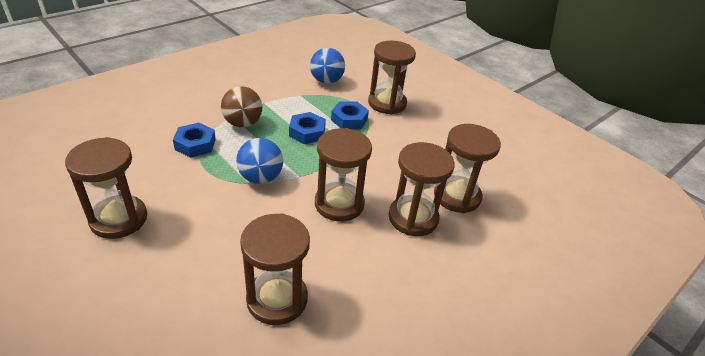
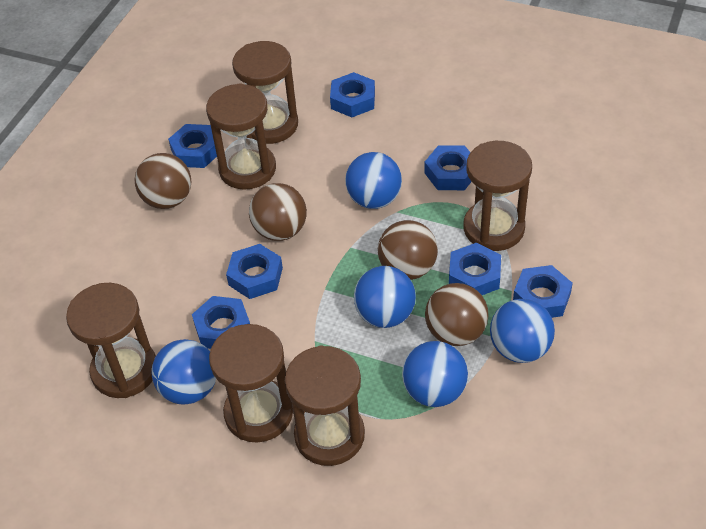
blue ball: [236,138,283,184] [310,48,345,84] = 2 -> [151,339,216,405] [345,152,402,209] [354,266,416,328] [402,341,468,407] [490,299,555,363] = 5
blue nut: [173,123,216,158] [289,112,326,144] [331,101,369,130] = 3 -> [168,124,217,168] [192,296,250,349] [226,244,283,299] [330,72,375,117] [424,145,472,190] [449,243,501,295] [513,265,573,318] = 7
brown ball: [221,86,262,127] = 1 -> [135,153,191,209] [249,183,307,241] [378,220,438,280] [425,283,488,346] = 4

